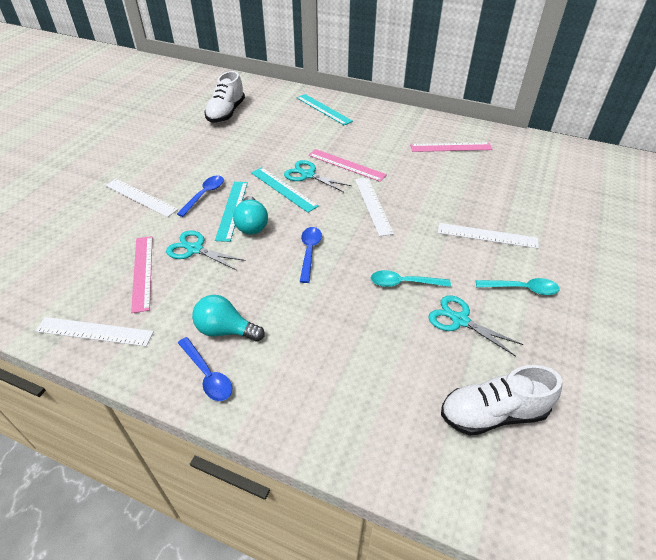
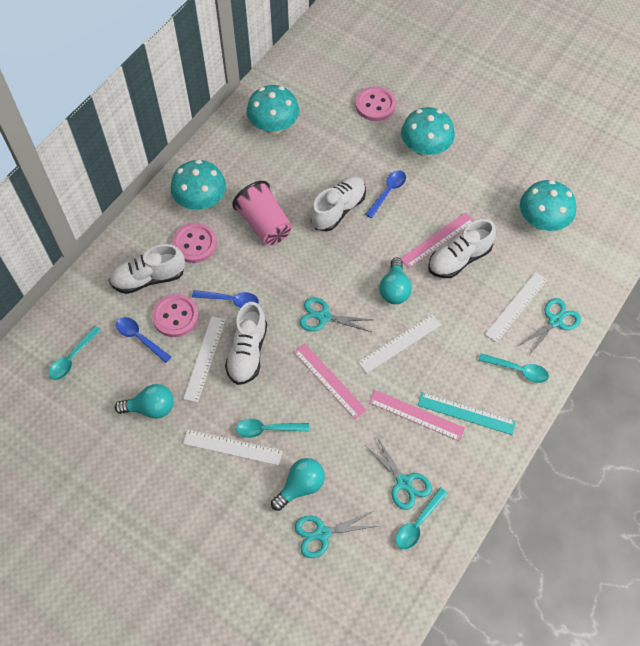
pink button: none = 0 -> [152,294,199,337] [172,223,217,263] [355,86,396,121] = 3
pink cup: none = 0 -> [232,181,292,245] = 1
turquoise light bulb: [192,295,265,341] [233,196,268,235] = 2 -> [115,384,174,419] [271,458,325,511] [379,258,412,304] = 3
turquoise mushroom: none = 0 -> [171,160,226,210] [247,85,299,134] [401,107,455,157] [520,180,576,231] = 4
turquoise ruler: [215,182,248,242] [251,167,319,213] [296,94,353,125] = 3 -> [418,392,516,435] = 1
turquoise scissors: [166,230,246,270] [284,160,352,192] [429,295,524,356] = 3 -> [295,511,377,558] [299,297,373,332] [364,437,432,510] [518,298,581,355] = 4
turquoise spoon: [371,270,451,287] [476,278,559,295] = 2 -> [49,326,101,380] [236,419,309,438] [396,487,447,549] [479,353,549,383] = 4
white shoe: [204,71,245,123] [441,365,562,436] = 2 -> [108,244,185,294] [225,302,267,385] [311,176,366,232] [428,219,496,278] = 4

